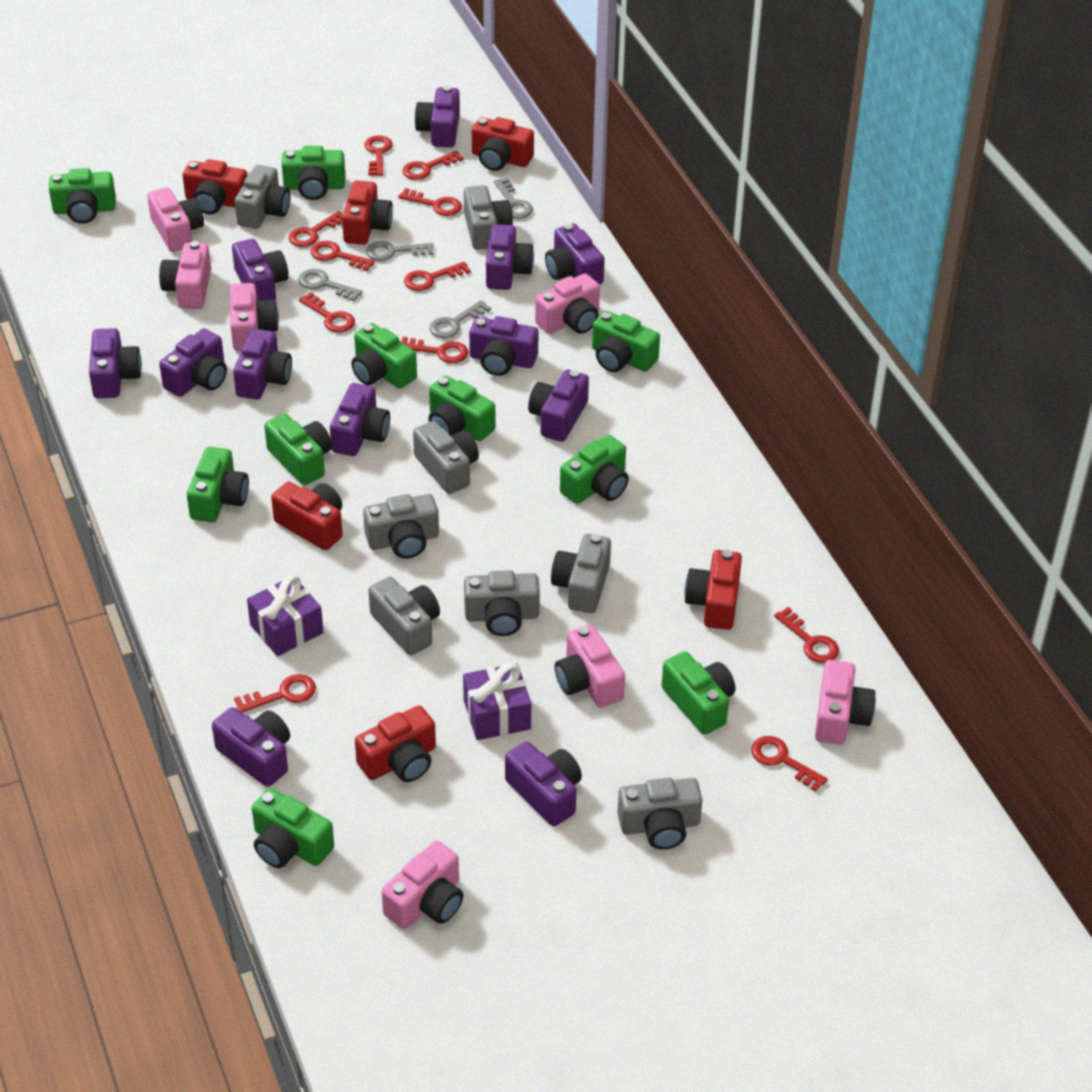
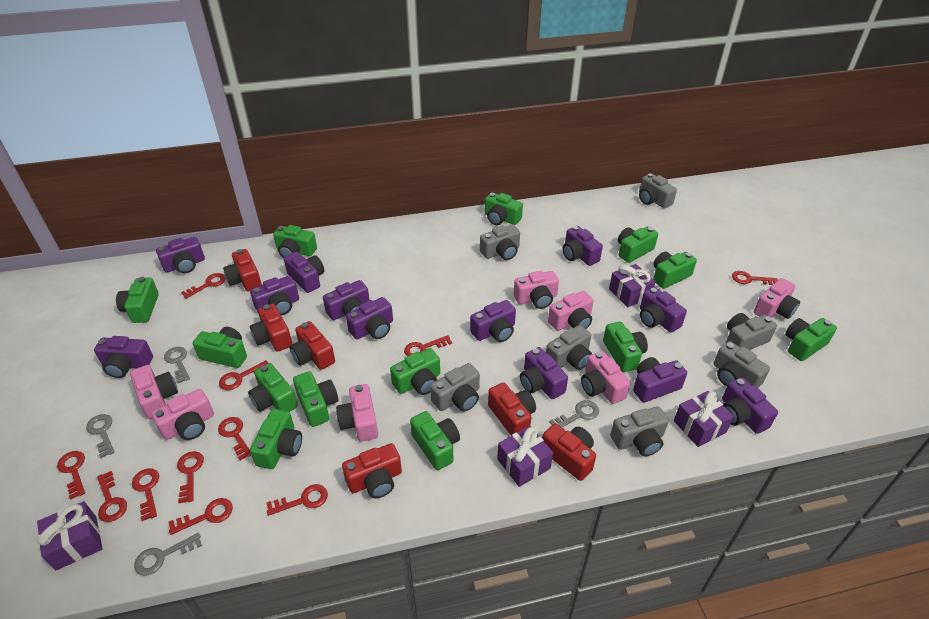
green camera: [49,168,116,223] [187,447,249,522] [252,788,334,868] [264,414,332,485] [282,146,345,200] [351,323,417,389] [429,375,495,441] [560,435,629,504] [592,311,660,372] [661,651,735,735] = 10 -> [116,277,159,323] [193,327,247,368] [248,363,298,412] [250,409,302,469] [273,225,317,258] [293,371,339,427] [390,348,440,395] [410,411,460,470] [485,192,523,225] [603,322,648,372] [618,226,658,263] [653,252,697,289] [785,318,837,361] = 13
grey camera: [235,165,291,229] [363,494,439,559] [368,577,440,655] [413,421,479,494] [464,185,513,250] [464,570,540,636] [551,534,611,613] [617,778,703,850] = 8 -> [430,363,480,412] [480,225,520,260] [546,325,592,370] [610,406,669,456] [639,173,677,208] [713,341,770,388] [726,313,777,350] = 7
purple gift: [247,575,323,656] [463,663,531,740] = 2 -> [37,501,102,571] [497,426,553,487] [609,264,656,307] [674,391,734,447] = 4

